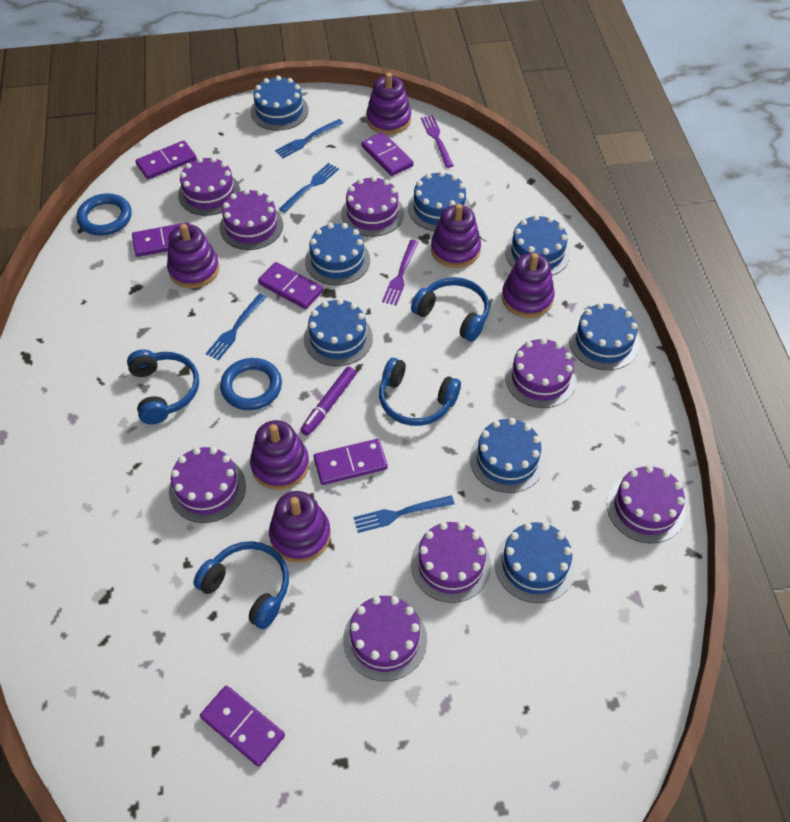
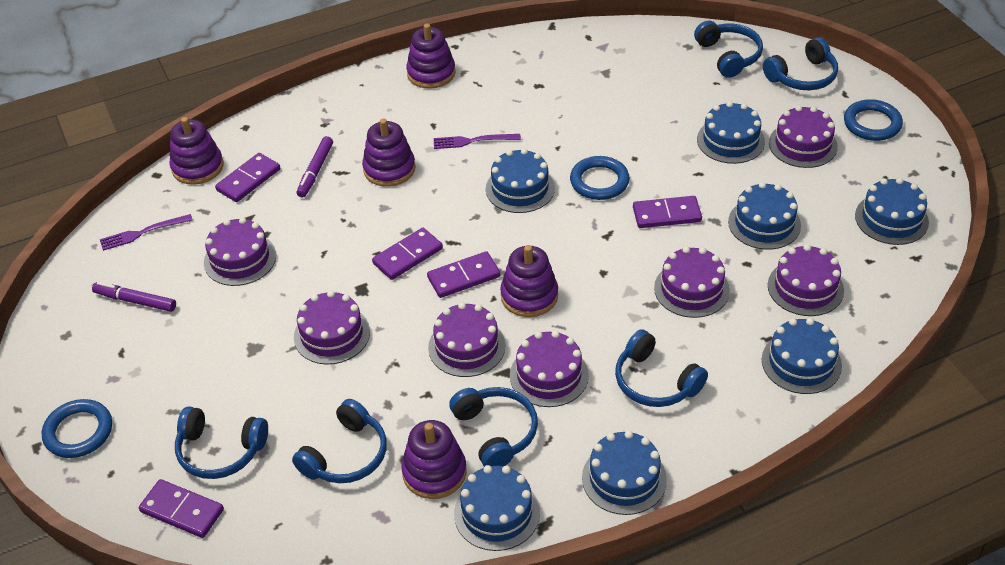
blue cake: [251,76,309,131] [304,298,373,366] [305,223,370,285] [408,171,470,231] [470,418,545,493] [495,522,575,603] [505,215,570,276] [569,303,639,370] = 8 -> [454,465,540,551] [486,148,555,213] [582,431,667,515] [697,101,765,164] [728,182,801,250] [762,318,842,394] [855,178,929,245] = 7
blue fork: [206,293,266,360] [275,119,343,158] [279,163,339,213] [353,495,455,533] = 4 -> none = 0
blue headphones: [127,349,199,424] [193,541,289,629] [379,358,461,426] [411,277,490,342] = 4 -> [175,407,268,479] [292,399,387,483] [449,387,538,467] [615,329,708,407] [694,21,763,78] [763,37,838,90] = 6
blue ring: [76,193,132,236] [220,358,282,410] = 2 -> [42,399,112,458] [570,156,630,200] [844,99,903,141] = 3
purple cake: [169,447,246,523] [178,157,240,216] [219,189,283,250] [341,176,404,237] [343,596,427,681] [411,522,491,603] [505,338,576,408] [607,465,685,543] = 8 -> [204,217,276,286] [294,291,370,365] [428,302,506,377] [510,331,589,407] [654,246,730,318] [768,244,844,316] [769,105,838,168] = 7
purple domino: [132,222,190,257] [135,140,197,179] [200,685,285,767] [258,262,323,309] [314,439,388,485] [361,132,413,176] = 6 -> [139,479,224,538] [215,153,280,202] [372,228,443,280] [427,251,500,298] [633,196,702,228] = 5
purple marker: [300,367,356,436] = 1 -> [92,282,176,312] [297,136,333,198] = 2
purple stacking toy: [167,224,219,288] [250,420,309,490] [269,491,331,563] [366,73,411,135] [431,204,481,268] [502,253,555,318] = 6 -> [169,117,223,185] [362,119,415,187] [401,420,467,499] [406,23,456,89] [500,245,558,317] = 5

